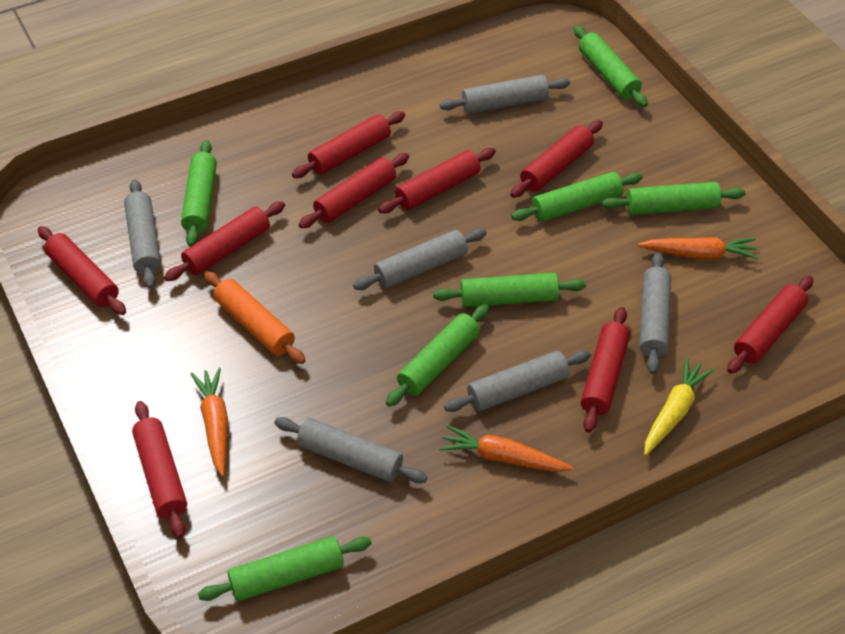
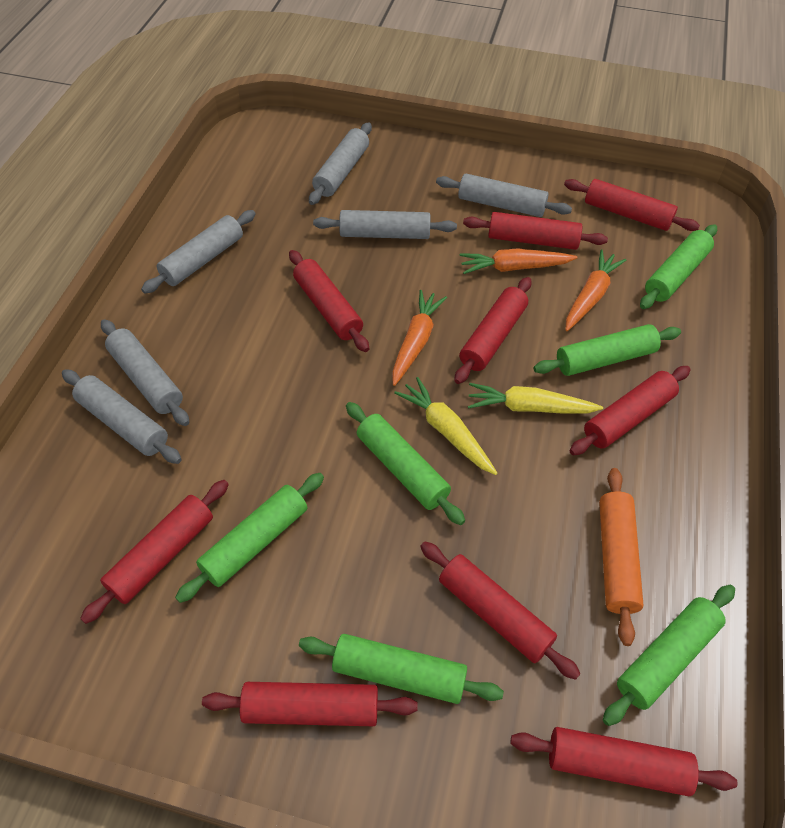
green rolling pin: [181,140,217,247] [198,536,372,601] [386,304,489,407] [433,273,586,307] [511,172,643,222] [574,26,648,107] [602,182,745,215] = 7 -> [175,473,324,603] [299,634,504,704] [346,402,465,525] [534,324,681,376] [603,585,735,726] [640,224,717,309] = 6
yellow carrot: [644,358,714,455] = 1 -> [394,377,497,475] [468,383,603,414] = 2

